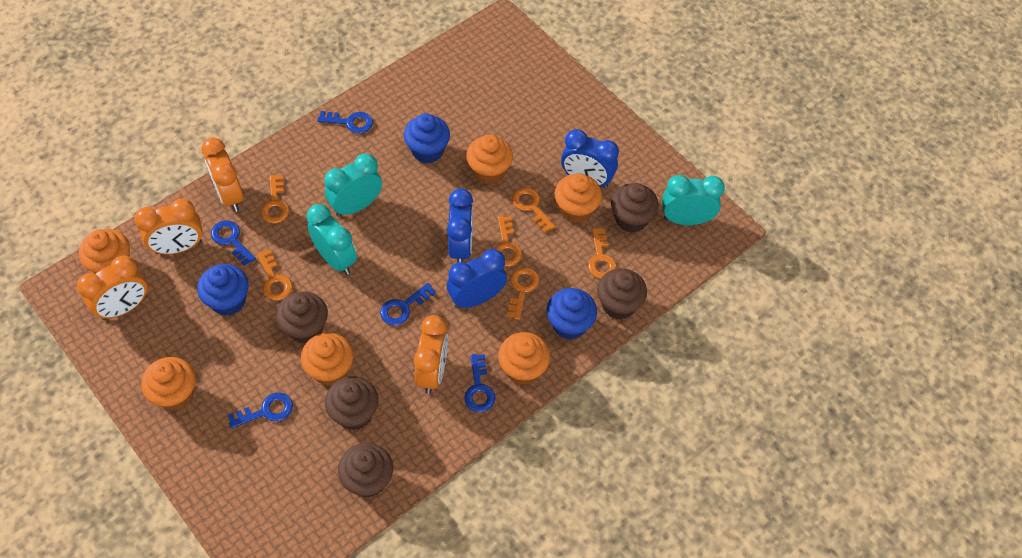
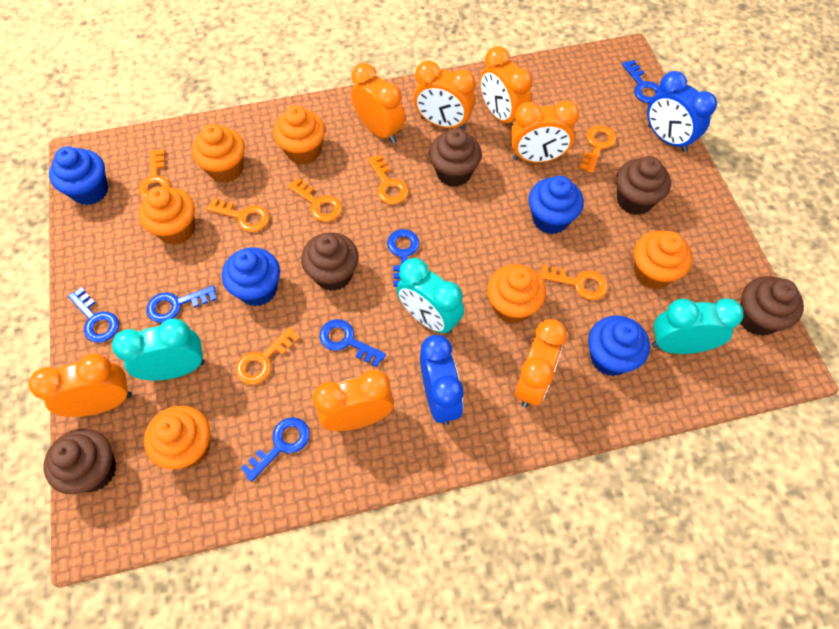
blue clock: [447,188,473,262] [447,249,507,308] [561,129,619,188] = 3 -> [420,335,463,425] [647,71,717,152] = 2
blue cupcake: [197,264,249,316] [404,113,450,163] [547,288,597,340] = 3 -> [49,146,108,205] [222,247,280,306] [529,176,584,234] [588,316,650,376] = 4
blue key: [211,220,256,266] [228,393,293,428] [317,111,373,134] [380,283,436,325] [464,354,496,412] = 5 -> [68,287,119,343] [146,286,217,323] [241,417,310,482] [320,319,386,367] [387,229,419,287] [622,60,660,103] = 6
orange clock: [77,255,147,320] [134,199,203,254] [201,138,244,212] [414,315,448,394] = 4 -> [29,353,132,417] [313,370,394,431] [351,63,405,144] [413,60,475,130] [480,46,532,126] [510,100,579,163] [515,319,567,407] = 7
orange key: [257,249,292,300] [261,175,289,223] [495,216,522,266] [507,267,539,320] [512,187,556,233] [588,228,617,279] = 6 -> [139,150,170,199] [207,198,269,232] [236,327,300,385] [287,178,342,222] [368,154,408,204] [539,265,608,300] [580,125,616,173] = 7

